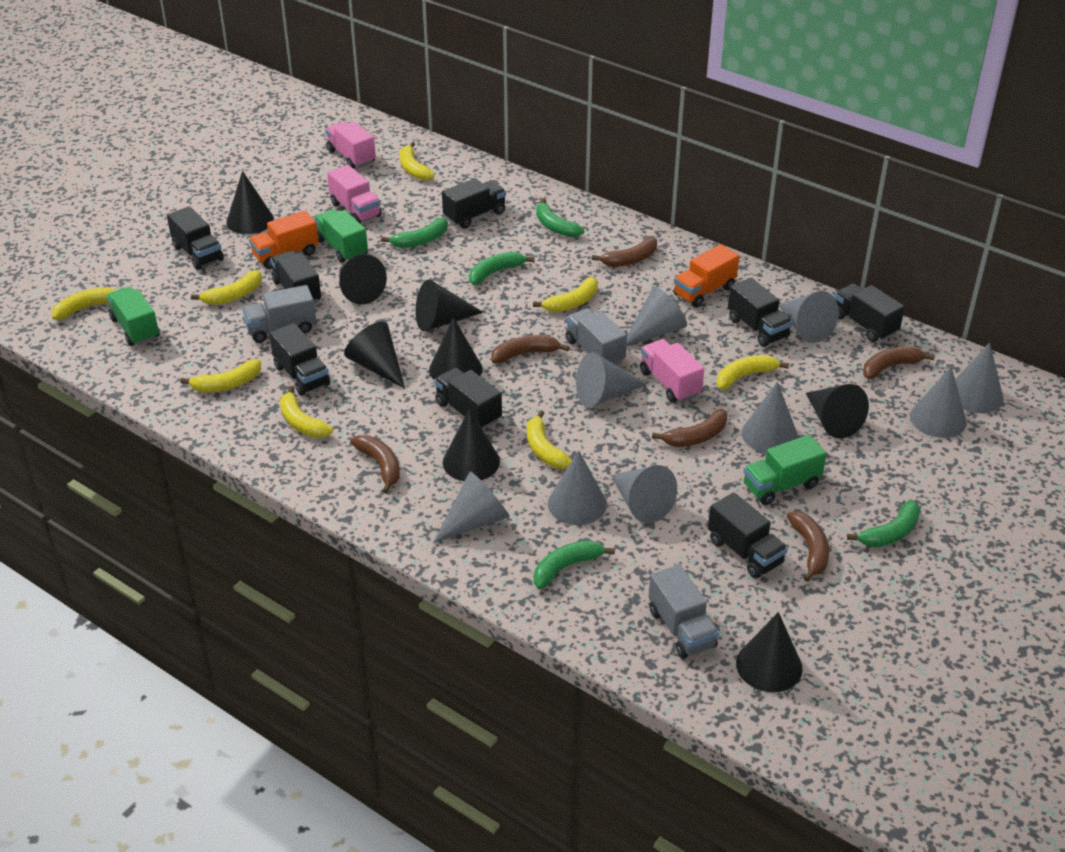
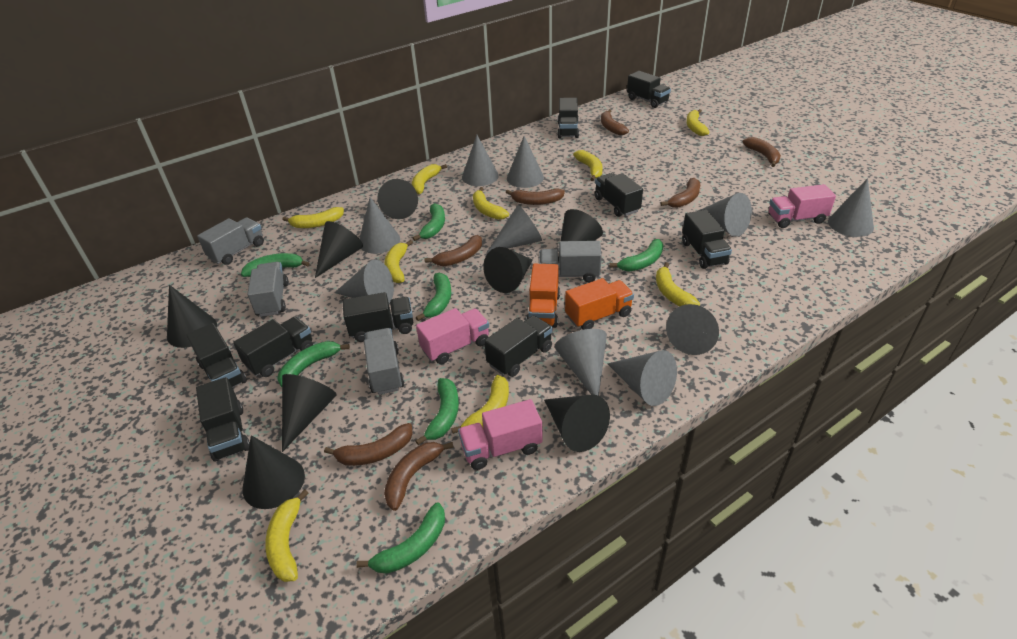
black truck: [167,206,224,270] [269,323,330,396] [270,251,321,303] [434,368,502,430] [442,178,506,228] [708,492,788,579] [728,278,792,347] [834,283,905,342] = 8 -> [186,323,247,388] [196,377,250,462] [233,317,313,377] [343,292,413,342] [484,315,553,377] [557,98,579,138] [594,173,643,217] [627,71,671,108] [682,210,732,269] = 9
brown banana: [350,435,400,494] [491,335,569,364] [592,237,657,267] [652,409,727,447] [787,511,829,582] [863,346,935,379] = 6 -> [324,423,413,466] [384,442,454,511] [424,235,482,266] [506,188,565,205] [601,109,629,135] [660,178,700,208] [742,137,781,167] = 7
green banana: [381,218,448,248] [469,251,535,285] [534,540,615,589] [536,198,584,238] [847,499,920,547] = 5 -> [241,253,310,277] [278,341,350,387] [356,503,445,574] [413,203,445,241] [415,378,459,445] [416,273,451,321] [609,239,663,272] = 7
green truck: [106,287,160,346] [314,209,368,263] [744,435,827,505] = 3 -> none = 0
grey cone: [433,472,509,543] [548,451,607,525] [576,352,647,407] [611,465,677,523] [627,287,687,346] [742,382,798,453] [779,291,839,343] [910,366,967,438] [955,343,1004,413] = 9 -> [334,260,394,303] [360,197,400,254] [462,135,499,186] [486,205,542,253] [507,136,544,188] [555,329,607,396] [607,350,677,406] [666,304,719,355] [698,193,752,237] [828,178,874,237] = 10
grey truck: [242,285,316,343] [566,308,627,365] [649,564,719,659] = 3 -> [197,217,264,265] [247,262,288,317] [364,328,404,395] [539,241,602,283] = 4
yellow banana: [52,287,117,320] [180,359,261,392] [191,270,262,305] [280,386,333,438] [400,142,435,181] [527,410,572,469] [533,277,598,312] [717,355,789,390] = 8 -> [265,489,308,582] [282,207,344,228] [384,240,413,283] [412,164,447,195] [451,375,509,434] [473,187,509,220] [573,150,603,181] [656,262,700,306] [686,109,709,136] = 9

